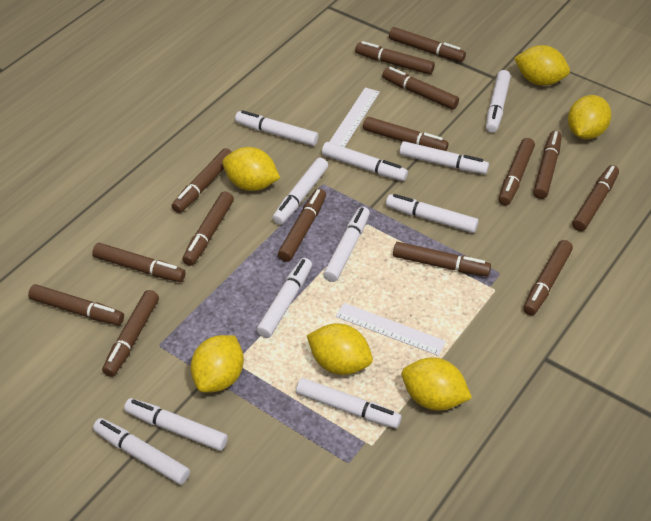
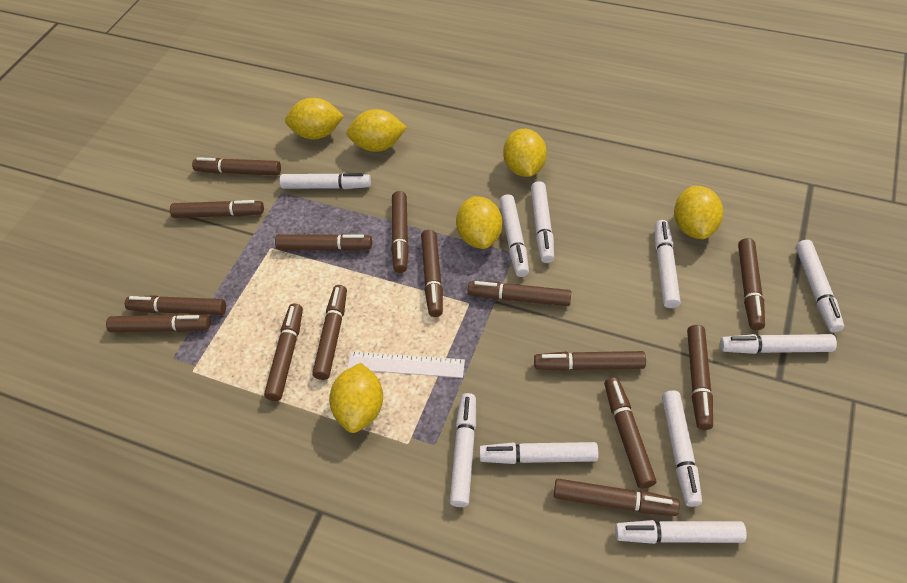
white marker: [93,418,190,485] [124,398,228,451] [235,110,319,146] [257,258,312,338] [273,158,328,225] [296,378,402,428] [322,142,408,181] [323,207,370,282] [386,194,479,233] [399,141,489,174] [486,70,511,133] = 11 -> [279,173,371,189] [450,393,476,507] [479,442,599,464] [499,194,529,277] [531,181,554,263] [615,520,747,544] [655,220,681,308] [662,391,702,507] [720,334,837,354] [796,240,844,332] = 10
white ruler: [329,87,380,147] [336,303,446,356] = 2 -> [347,351,465,378] = 1

